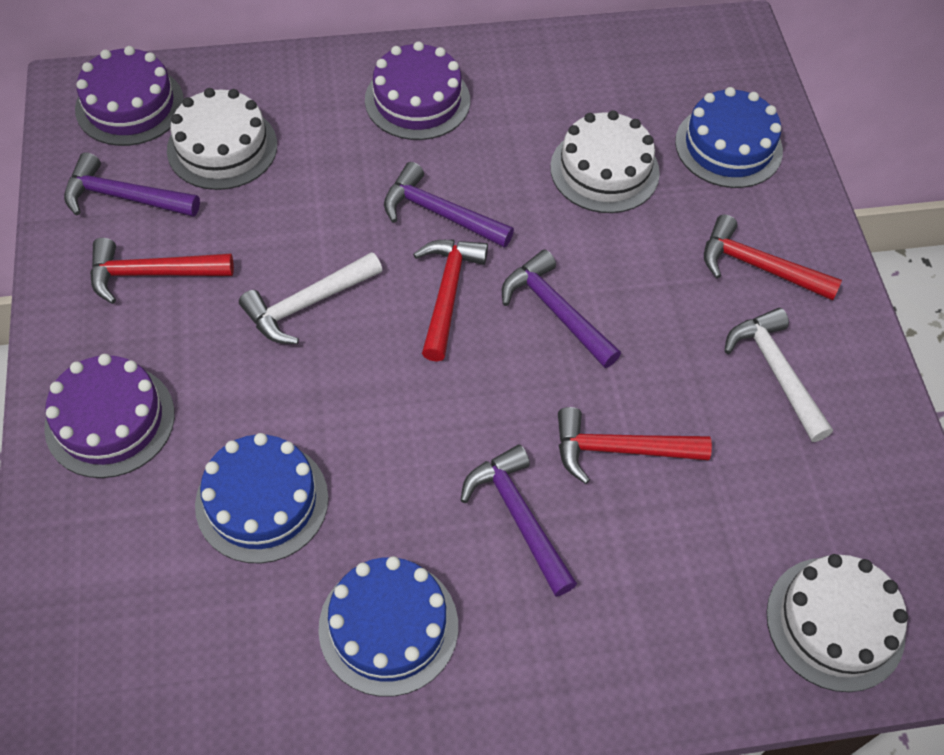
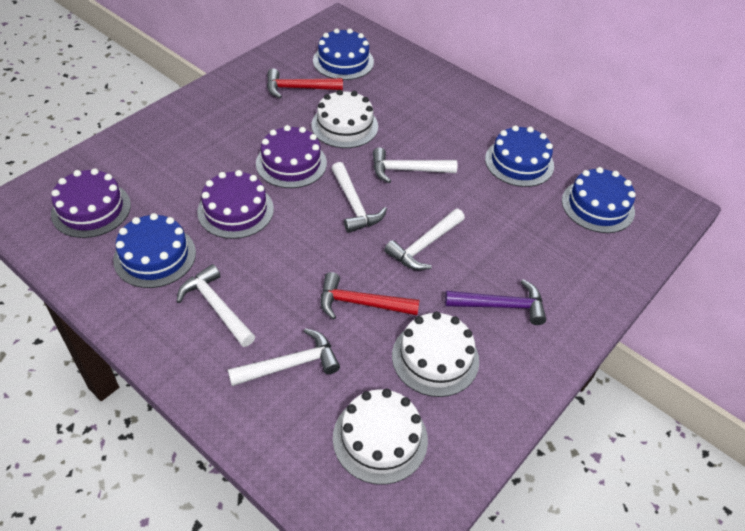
blue cake: [195,433,328,563] [318,556,458,697] [675,87,783,188] = 3 -> [113,213,196,288] [313,28,374,80] [485,125,554,187] [562,167,636,233] = 4
purple hammer: [64,152,200,217] [384,162,514,248] [460,444,577,597] [502,250,621,368] = 4 -> [445,279,546,325] = 1
red hammer: [90,238,234,304] [413,240,488,362] [558,407,712,484] [704,214,842,301] = 4 -> [267,68,343,98] [321,272,420,320] = 2
white hammer: [239,252,382,344] [724,308,833,442] = 2 -> [176,264,256,347] [228,328,340,386] [331,162,387,233] [373,148,457,183] [384,209,465,270] = 5

